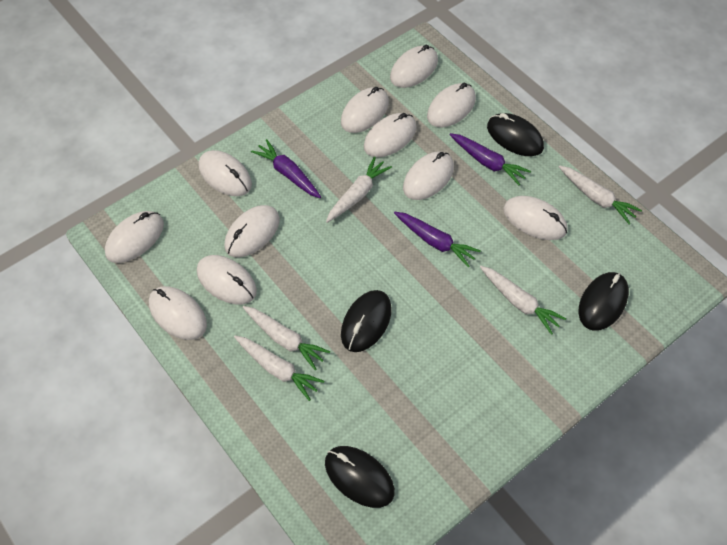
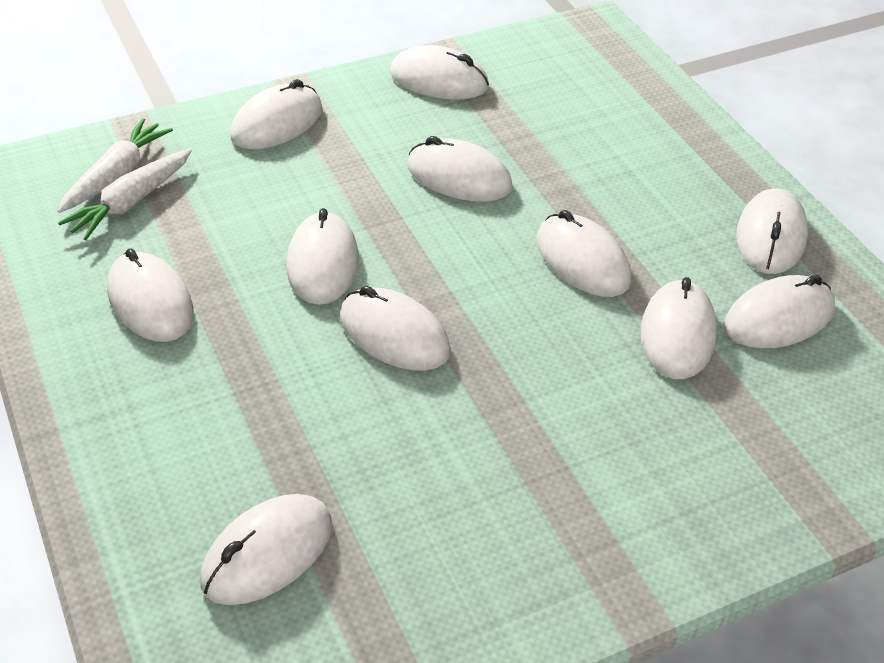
black mouse: [325,446,395,508] [341,290,392,352] [487,113,544,156] [578,272,629,331] = 4 -> none = 0
purple carrot: [251,139,321,198] [394,212,481,268] [450,133,531,185] = 3 -> none = 0
white carrot: [234,336,324,401] [243,306,330,370] [326,156,392,223] [480,266,566,335] [559,165,642,224] = 5 -> [57,118,173,213] [58,149,192,240] = 2

